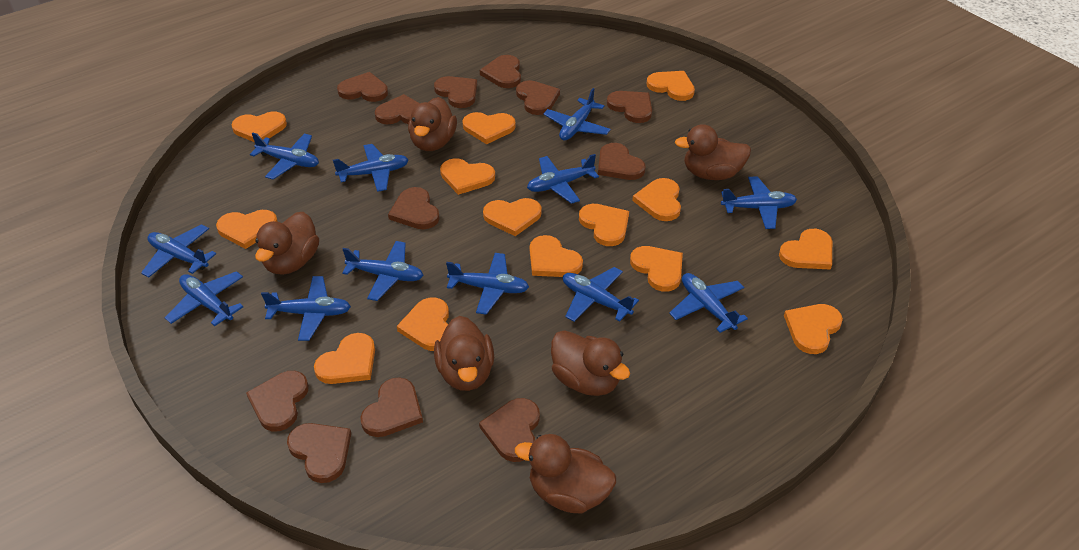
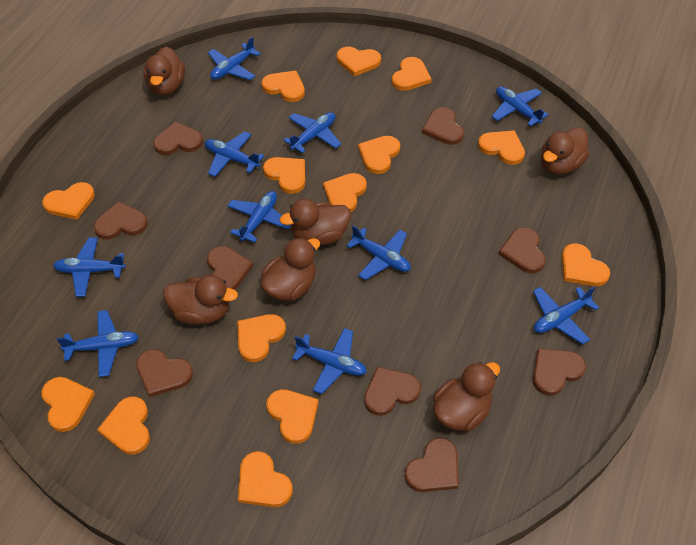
blue plane: [141,224,216,277] [165,271,243,326] [250,133,319,180] [261,276,351,341] [333,144,409,192] [342,241,424,301] [446,253,529,315] [527,154,599,204] [543,88,611,140] [563,267,639,322] [669,273,748,333] [721,176,797,229] = 12 -> [53,237,125,297] [57,310,139,377] [205,131,264,177] [208,37,261,80] [227,191,292,243] [283,112,341,153] [292,328,367,394] [346,225,411,280] [492,86,549,127] [533,286,599,344] = 10
brown heart: [246,371,309,431] [287,423,351,483] [337,72,388,102] [361,377,423,437] [375,94,420,124] [388,187,440,229] [434,76,477,108] [479,398,540,462] [480,55,521,88] [516,80,560,115] [598,143,646,180] [607,91,652,123] = 12 -> [94,201,148,240] [136,349,193,397] [153,122,203,155] [207,246,253,290] [364,367,421,416] [405,438,459,492] [422,107,464,145] [498,227,546,273] [533,348,586,396] = 9

